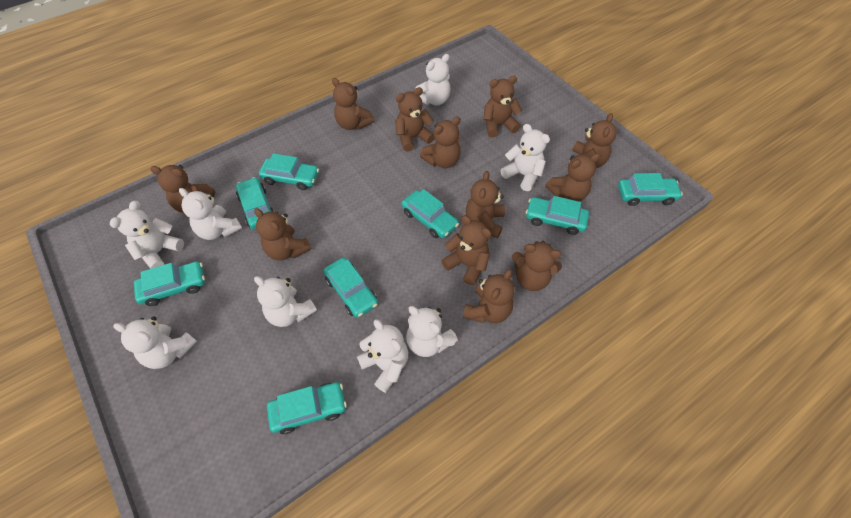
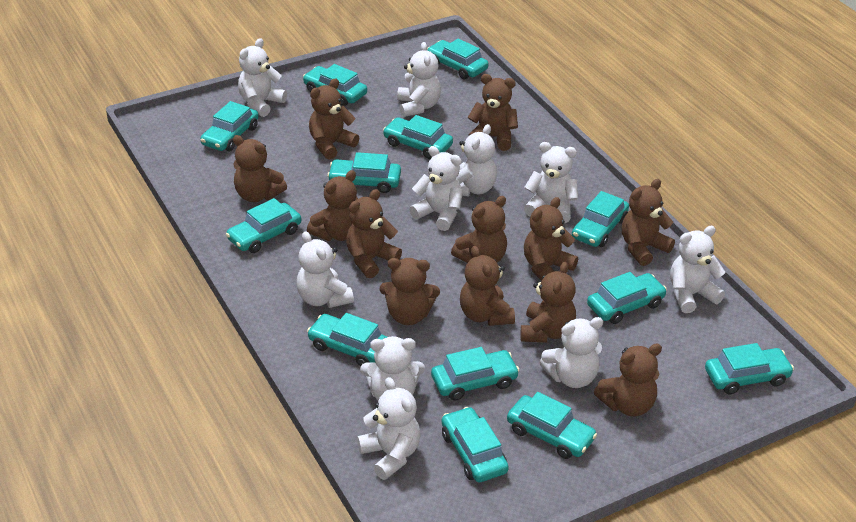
turquoise car: [134,261,205,306] [236,177,274,229] [259,153,319,190] [267,382,347,434] [323,258,378,318] [401,189,459,238] [526,196,589,235] [618,173,683,206] = 8 -> [200,101,259,151] [226,198,301,253] [303,64,367,106] [307,313,387,366] [327,152,401,193] [383,115,453,159] [427,39,488,80] [431,347,520,401] [442,407,509,482] [507,392,597,459] [572,191,629,247] [587,272,667,324] [705,343,794,394] = 13
white teddy bear: [110,201,184,269] [114,316,197,369] [179,188,242,240] [254,276,317,327] [357,319,408,393] [406,306,458,357] [415,54,451,105] [501,124,550,191] = 8 -> [238,38,287,117] [296,231,354,308] [357,377,421,480] [360,336,425,401] [397,42,441,117] [409,146,463,231] [456,124,497,196] [524,142,578,223] [539,317,603,388] [670,226,726,313] = 10

